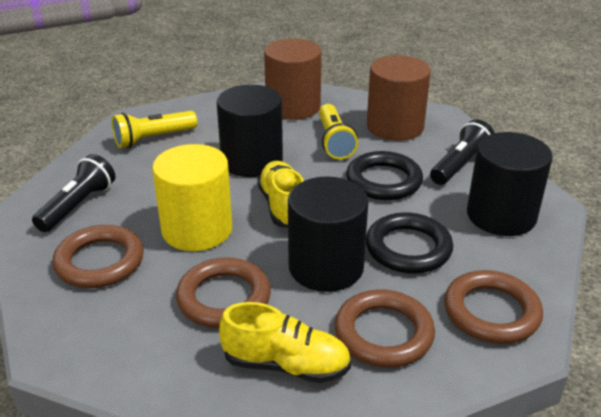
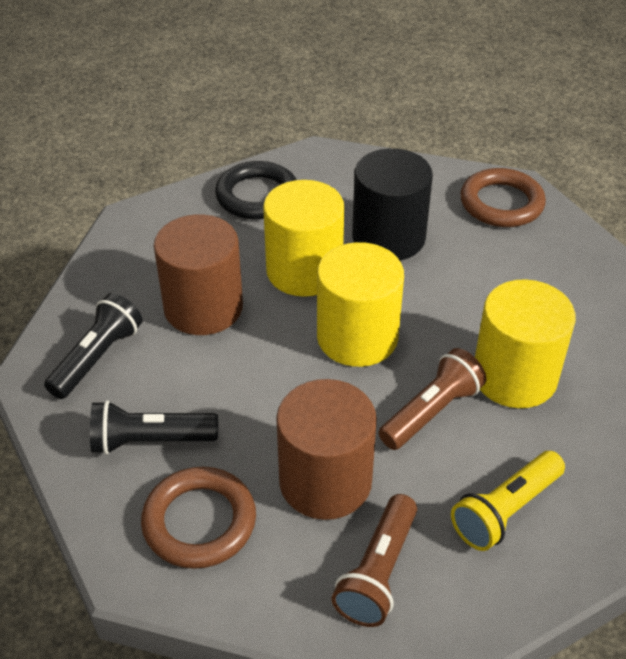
black cylinder: [217,85,283,177] [288,177,369,292] [467,132,553,236] = 3 -> [352,148,433,260] = 1
black ring: [346,151,423,200] [366,212,453,274] = 2 -> [215,161,296,219] = 1
brown flashlight: none = 0 -> [332,494,417,627] [379,348,486,450] = 2
brown ring: [52,225,144,288] [176,257,271,328] [335,289,435,367] [444,270,543,344] = 4 -> [141,467,256,569] [460,168,546,227] = 2
yellow cylinder: [152,144,232,251] = 1 -> [263,180,344,297] [317,242,404,367] [475,279,576,408] = 3
yellow flashlight: [112,111,197,148] [319,104,358,159] = 2 -> [451,451,565,551] = 1
yellow shoe: [219,302,351,383] [257,161,304,228] = 2 -> none = 0

